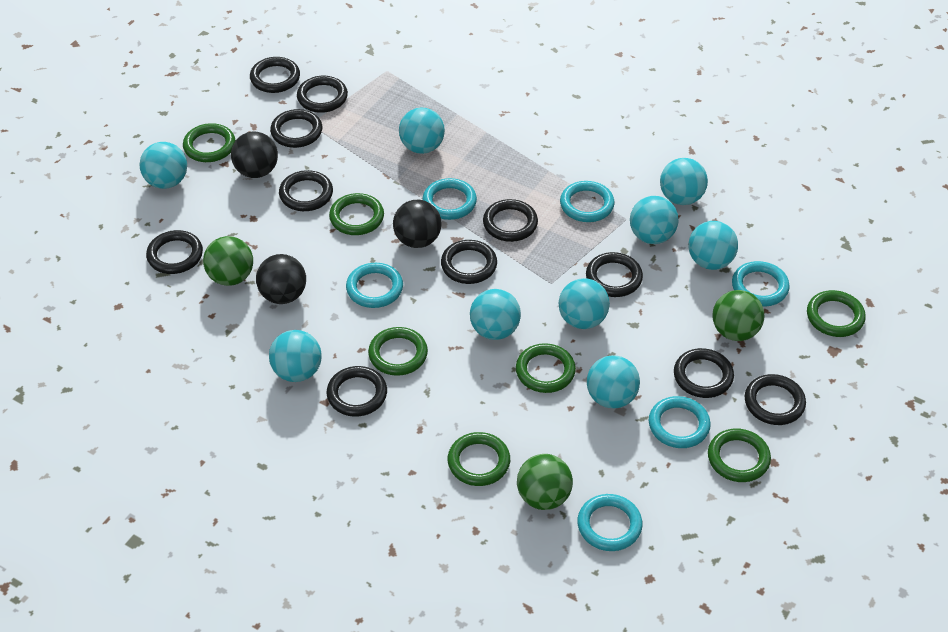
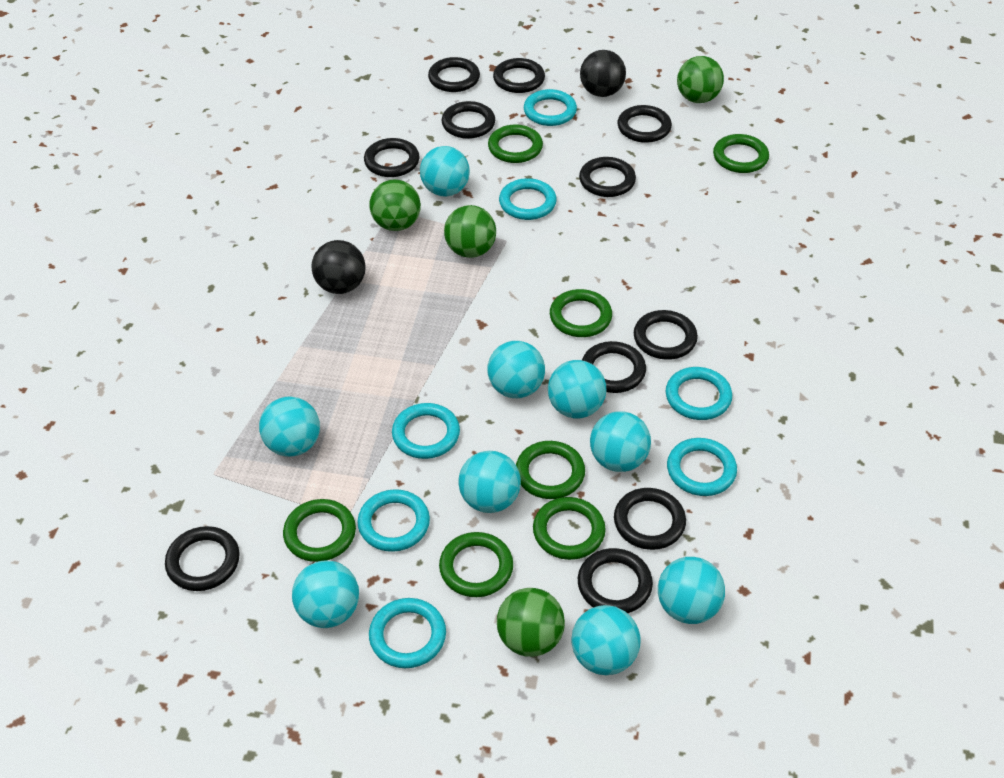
black ball: [231,132,278,178] [256,254,306,304] [393,199,442,248] = 3 -> [311,240,365,294] [580,50,626,97] = 2
green ball: [203,236,253,286] [517,454,573,510] [713,290,764,341] = 3 -> [369,179,421,231] [444,205,496,258] [497,588,565,657] [677,56,724,103] = 4
turquoise ring: [346,263,403,308] [422,178,477,220] [560,181,614,222] [577,494,643,551] [649,396,711,448] [732,261,790,307] = 6 -> [358,489,430,552] [369,598,446,668] [392,403,460,459] [499,178,557,220] [524,89,577,126] [666,367,732,420] [667,438,737,496] = 7

